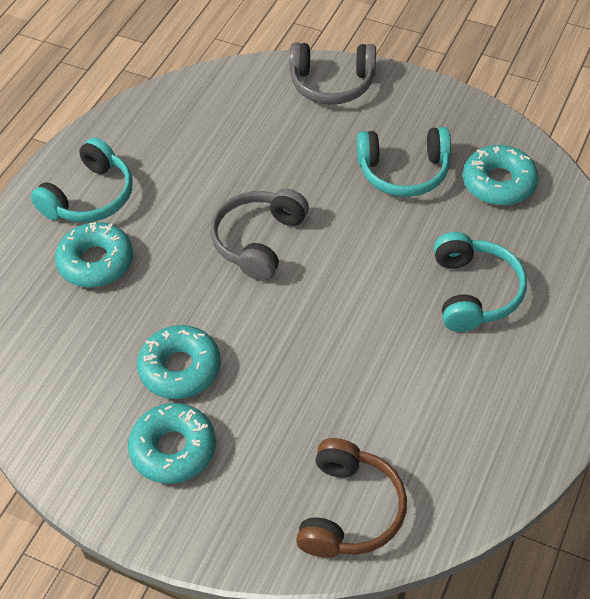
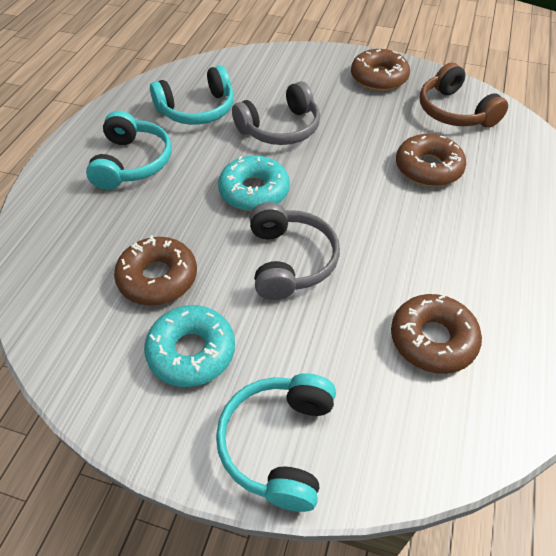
brown donut: none = 0 -> [114,235,197,306] [351,49,410,91] [391,294,482,374] [396,134,466,187] = 4
turquoise donut: [55,222,133,288] [128,403,216,484] [137,325,221,399] [463,145,538,206] = 4 -> [144,305,235,387] [218,155,290,211] = 2

